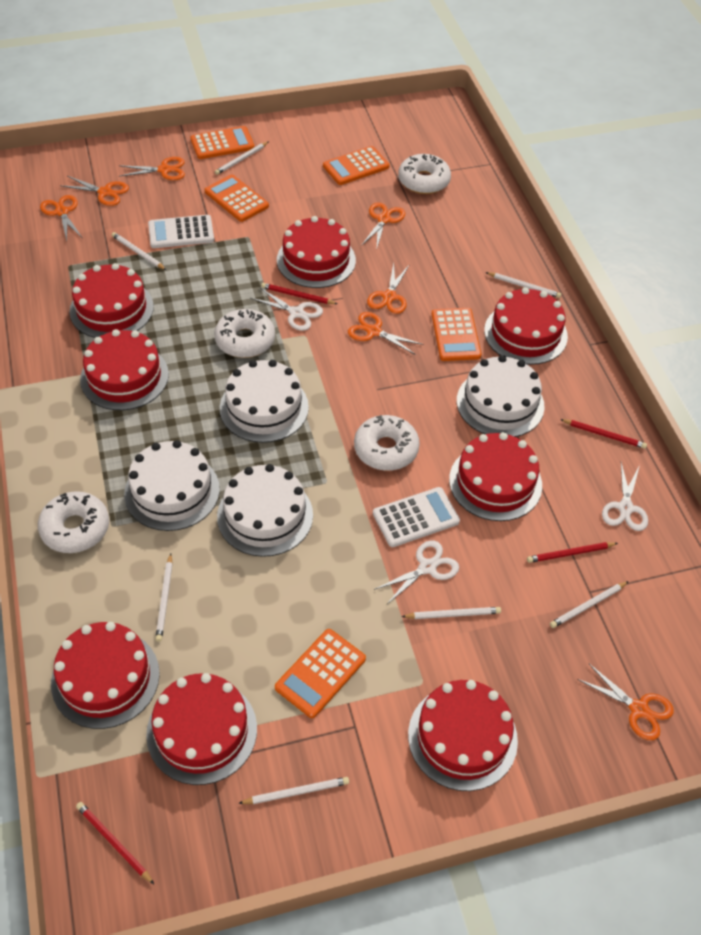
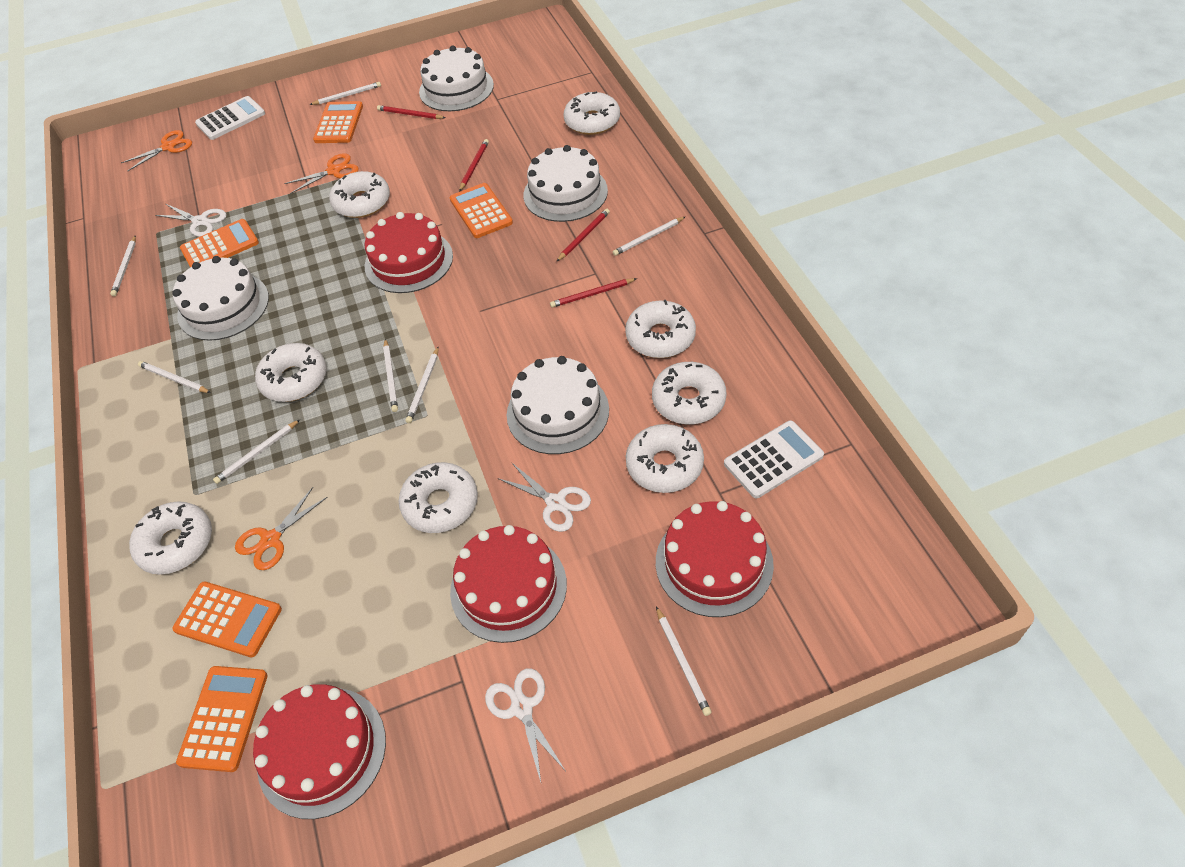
orange scissors: [40,195,82,241] [62,176,129,206] [119,157,185,180] [348,312,423,355] [361,202,405,247] [367,263,410,314] [577,663,674,740] = 7 -> [121,130,192,171] [235,487,328,570] [284,153,359,193] = 3
red cake: [51,622,160,729] [69,263,154,338] [80,329,169,410] [146,673,257,785] [277,216,356,288] [408,680,518,791] [449,432,542,521] [484,287,568,365] = 8 -> [253,684,386,819] [365,212,453,293] [450,525,567,643] [656,501,774,617] = 4
white donut: [38,491,109,553] [214,309,275,358] [354,415,420,471] [398,154,451,194] = 4 -> [129,501,212,575] [255,343,327,402] [329,171,390,218] [399,462,478,533] [564,91,620,135] [625,300,696,358] [626,424,704,493] [652,362,727,424] = 8
white pencil: [112,232,166,270] [155,553,173,642] [215,142,268,175] [238,777,349,804] [401,607,501,619] [485,272,561,298] [550,581,629,628] = 7 -> [110,236,136,296] [138,361,211,393] [213,420,300,484] [309,82,381,105] [383,339,398,412] [405,346,439,423] [613,217,685,256] [656,606,712,716] = 8

